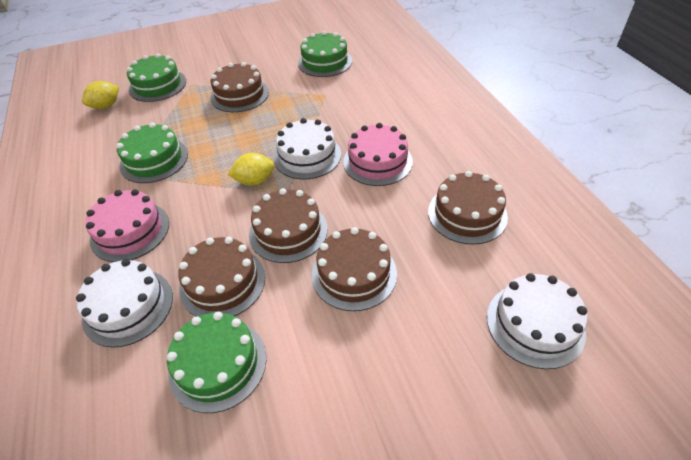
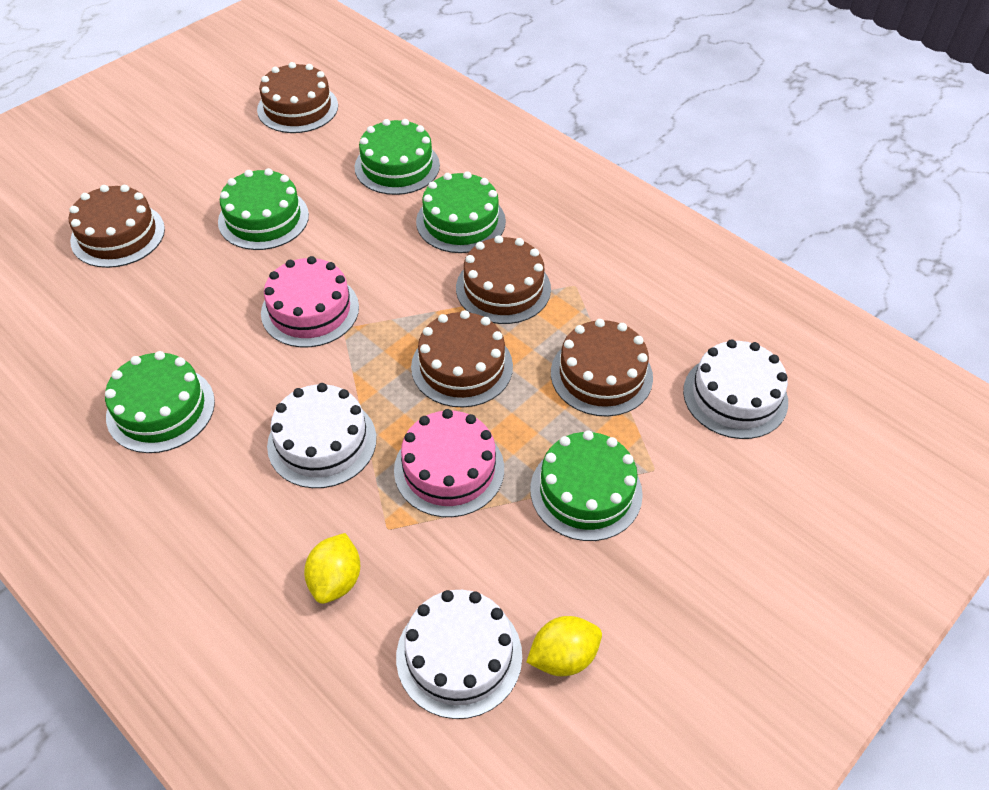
green cake: [116,122,188,183] [127,53,186,102] [167,312,267,413] [298,31,352,77] = 4 -> [105,351,215,453] [218,168,309,250] [355,119,440,195] [416,171,506,253] [530,430,643,541] = 5

